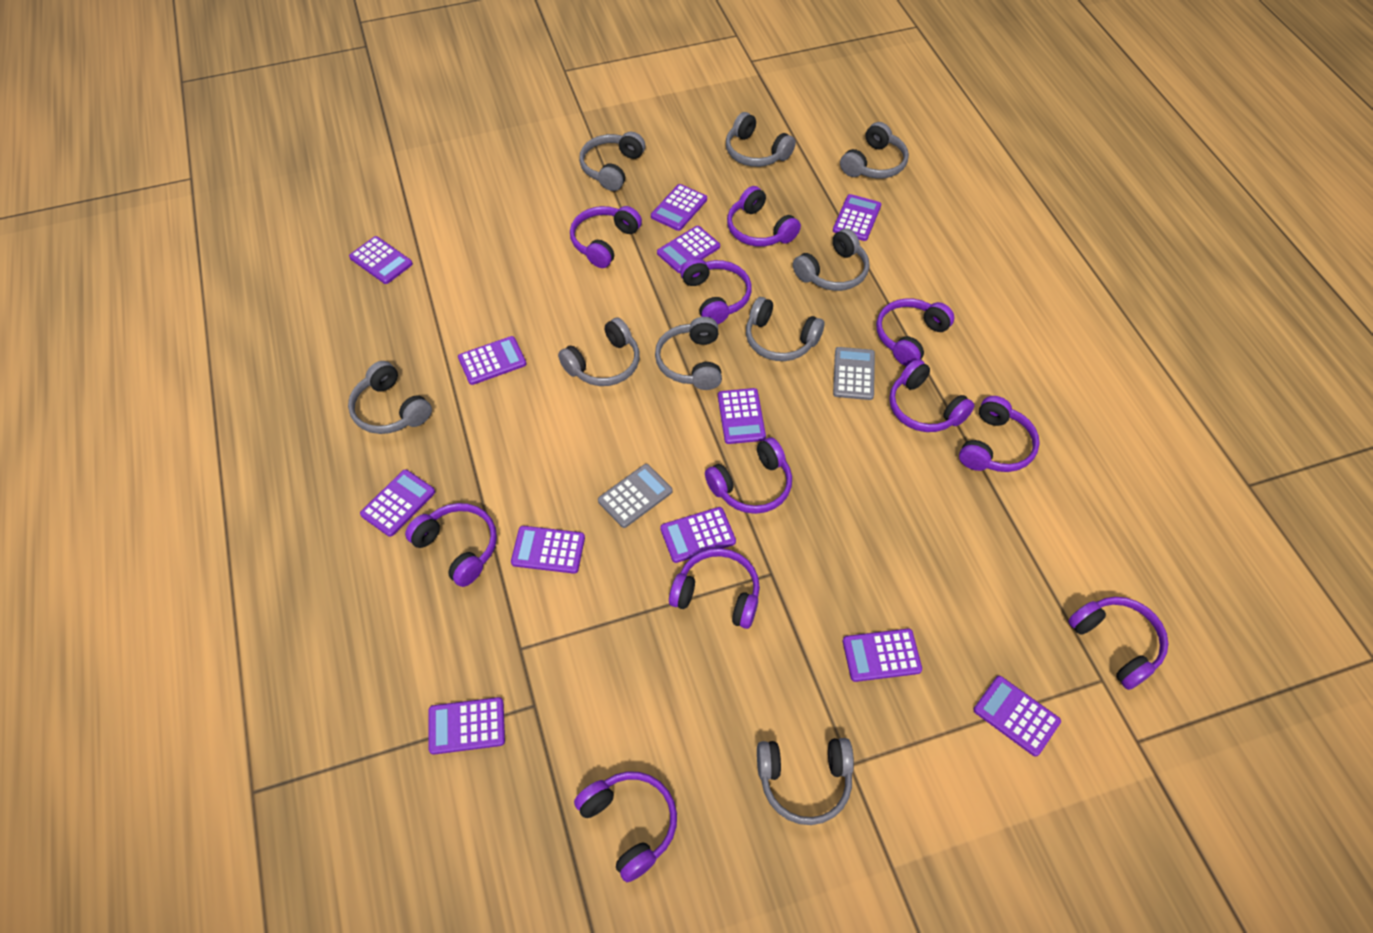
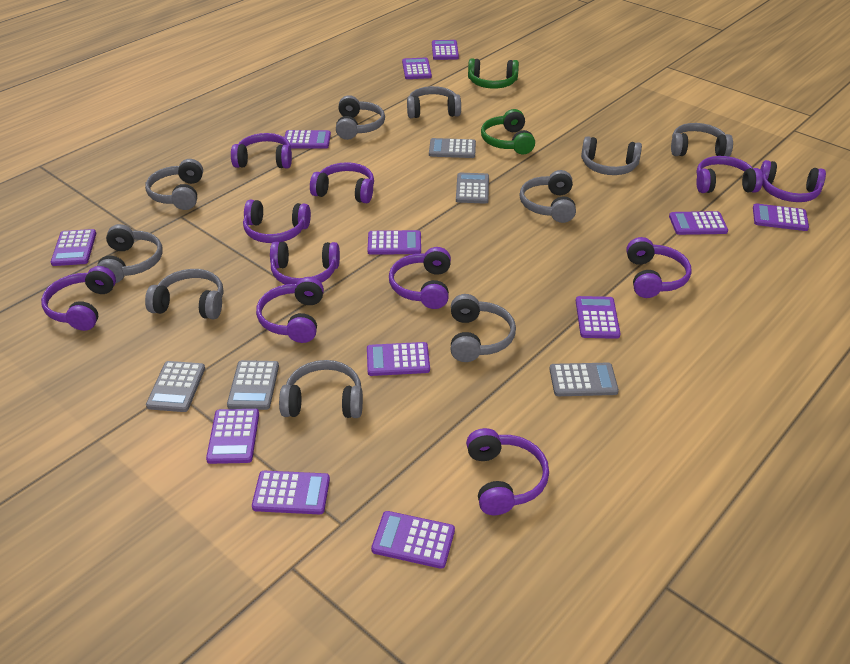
green headphones: none = 0 -> [468,58,519,89] [481,109,535,154] = 2
grey calculator: [598,464,673,528] [833,347,875,400] = 2 -> [146,361,205,412] [227,360,279,410] [429,138,476,158] [456,173,489,204] [549,363,619,396] = 5
grey headphones: [348,361,432,434] [558,317,640,386] [579,132,645,191] [655,317,722,390] [726,112,796,167] [746,297,824,361] [757,738,854,825] [793,229,869,291] [840,122,909,179] = 9 -> [97,224,163,283] [145,159,203,210] [145,269,223,319] [279,360,363,418] [336,95,385,140] [407,86,461,118] [451,294,516,362] [519,170,576,223] [581,136,642,175] [671,123,733,157] = 10

